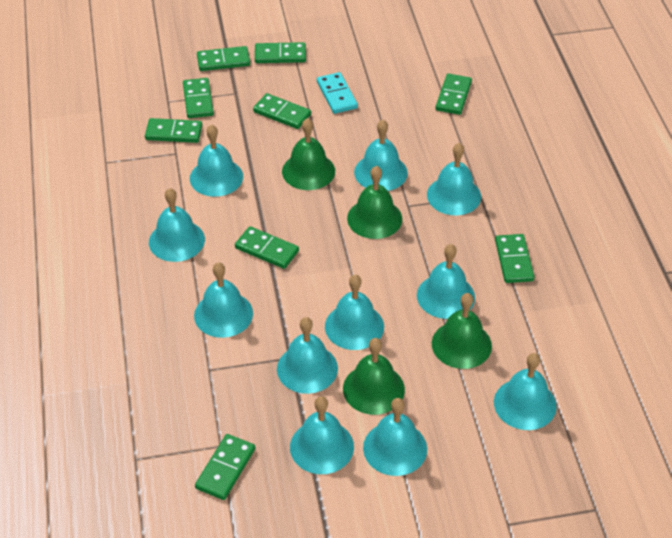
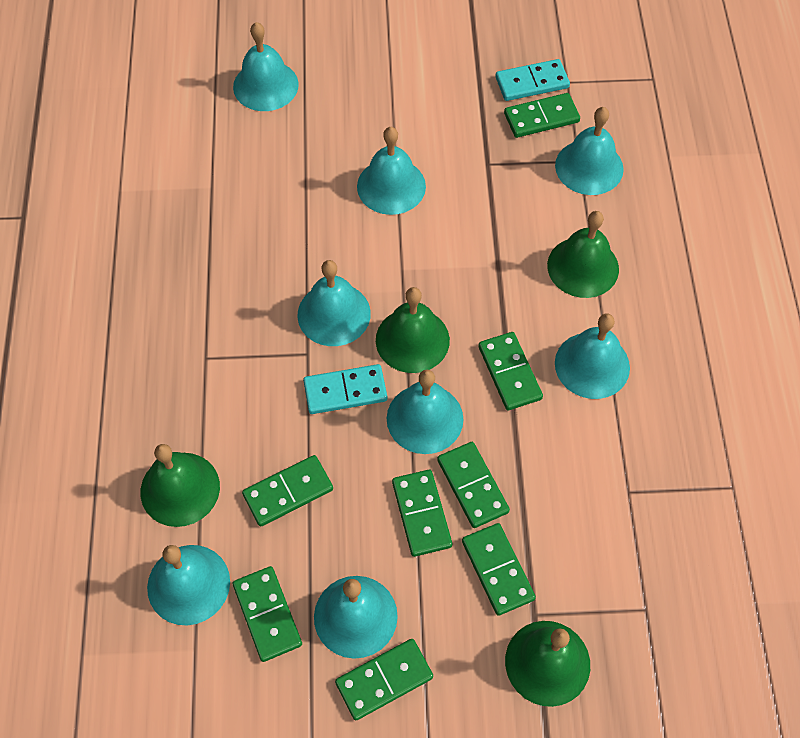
green domino: [145,118,202,143] [183,78,214,118] [195,434,255,500] [197,46,250,71] [235,226,299,269] [253,93,311,129] [255,42,306,63] [436,74,472,115] [495,234,534,283] = 9 -> [233,566,302,662] [242,455,333,527] [335,639,433,720] [392,470,452,557] [437,442,510,528] [462,523,536,616] [478,332,543,410] [504,93,580,138] = 8
turquoise bell: [149,188,205,262] [190,124,243,197] [194,262,253,338] [277,317,338,394] [290,396,354,474] [325,275,384,350] [354,120,408,191] [363,398,427,476] [417,244,475,319] [427,143,481,215] [494,353,557,430] = 11 -> [147,545,230,625] [233,22,299,111] [297,260,371,346] [314,576,398,659] [357,127,426,215] [387,370,464,454] [555,107,624,195] [555,313,630,399] = 8
turquoise domino: [317,72,358,114] = 1 -> [303,364,387,414] [495,59,570,101] = 2

